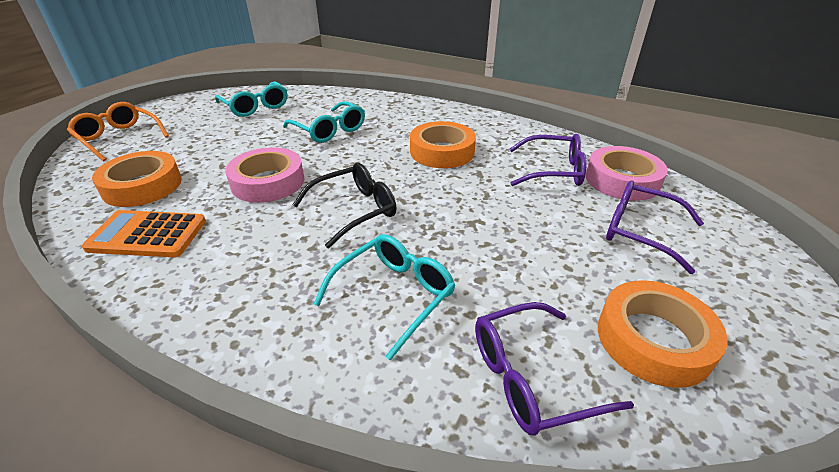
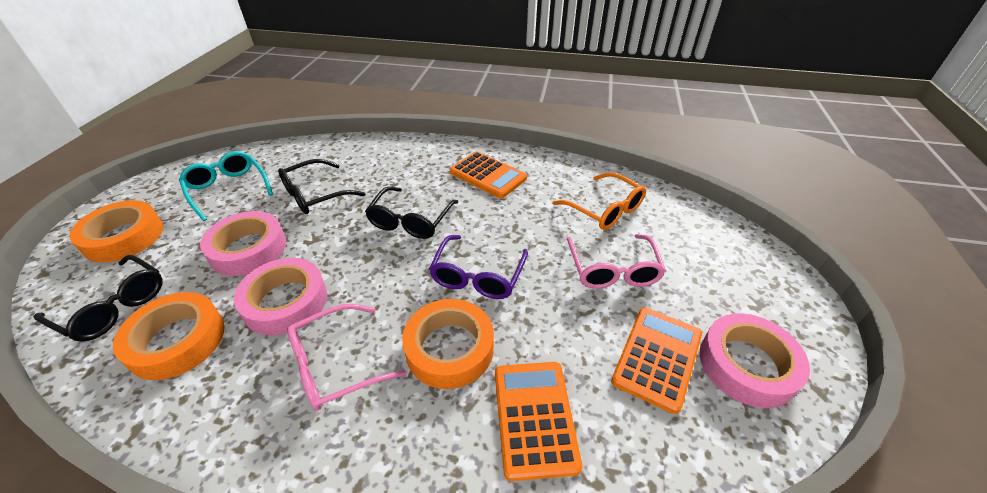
black glasses: [292,163,397,248] = 1 -> [33,255,163,342] [278,159,366,214] [365,186,458,239] = 3
orange calculator: [82,210,206,257] = 1 -> [450,151,527,198] [495,362,582,481] [611,307,702,414] = 3
pink glasses: none = 0 -> [287,304,406,411] [567,234,666,289] = 2
pink tape: [225,147,304,203] [586,146,668,201] = 2 -> [200,211,286,276] [234,258,327,336] [699,313,810,408] = 3
purple glasses: [475,302,634,435] [510,134,587,186] [606,181,704,274] = 3 -> [429,235,528,299] = 1
turquoise glasses: [215,81,287,117] [283,101,365,143] [314,234,456,361] = 3 -> [179,151,273,221] = 1

